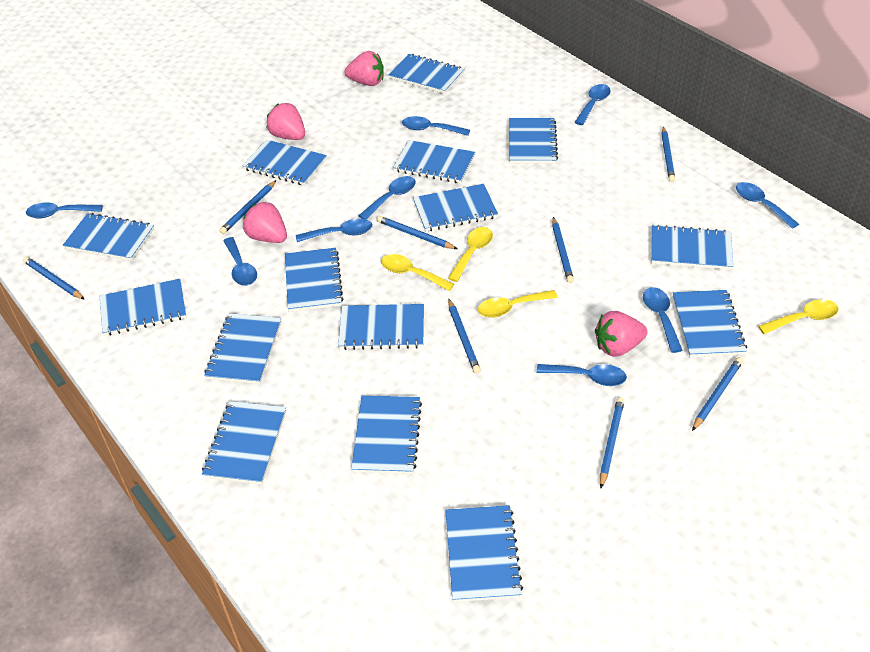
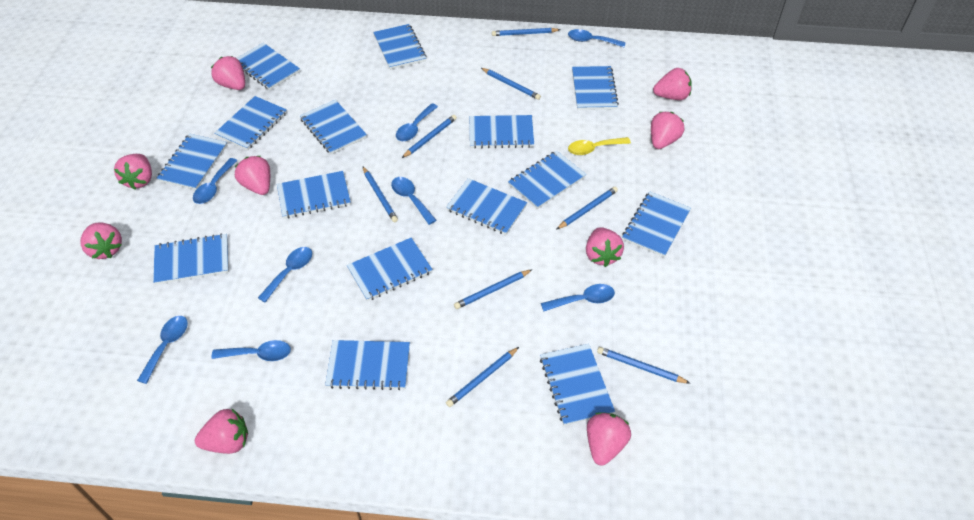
blue spoon: [26,202,103,218] [223,237,257,286] [296,218,372,242] [358,176,416,219] [402,116,470,136] [536,364,627,386] [575,84,611,125] [643,287,683,353] [736,182,799,229] = 9 -> [137,316,188,384] [193,158,237,204] [211,340,291,361] [258,247,312,303] [391,177,436,225] [396,103,438,141] [541,284,615,312] [568,29,626,47] = 8
pink strawberry: [243,202,287,243] [267,103,305,140] [345,51,384,86] [595,311,648,356] = 4 -> [80,223,122,259] [114,154,152,190] [195,408,248,454] [211,56,245,90] [235,156,270,195] [586,227,624,267] [587,413,631,466] [651,112,684,149] [653,68,692,100] = 9
yellow spoon: [381,254,454,291] [448,227,493,282] [478,290,558,318] [758,299,839,334] = 4 -> [568,137,631,155] = 1

